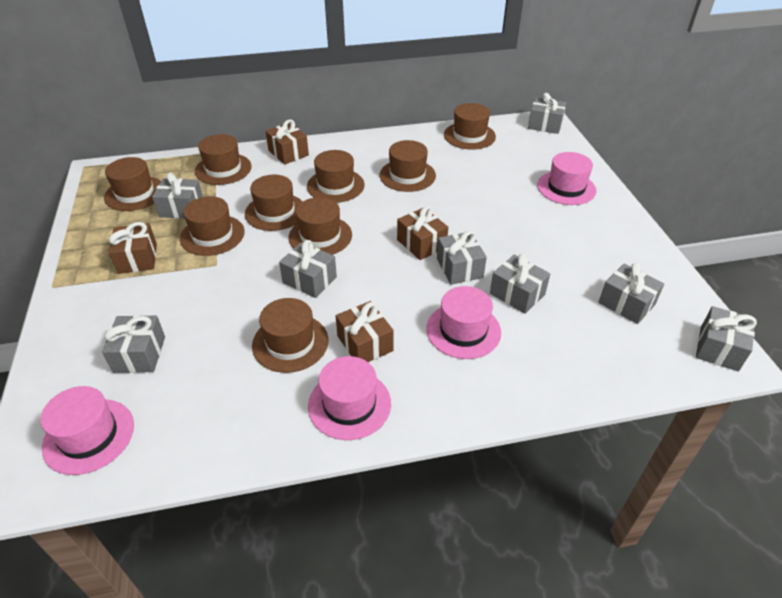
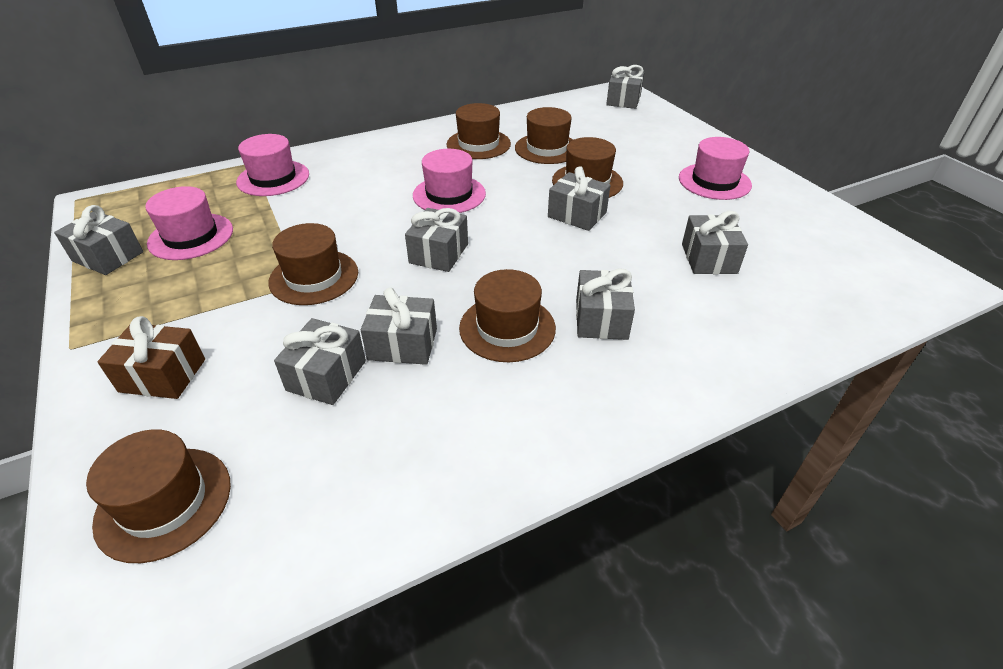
brown gift: [109,222,157,274] [265,119,309,165] [336,301,394,362] [397,206,448,260] = 4 -> [97,316,205,399] = 1
brown hat: [104,157,161,211] [180,196,245,256] [195,134,252,185] [245,174,303,231] [252,298,329,373] [289,197,352,255] [307,150,365,203] [380,140,436,192] [444,103,496,150] = 9 -> [86,429,231,563] [268,223,358,305] [447,103,511,159] [459,269,556,362] [515,107,573,164] [552,137,623,198] = 6

